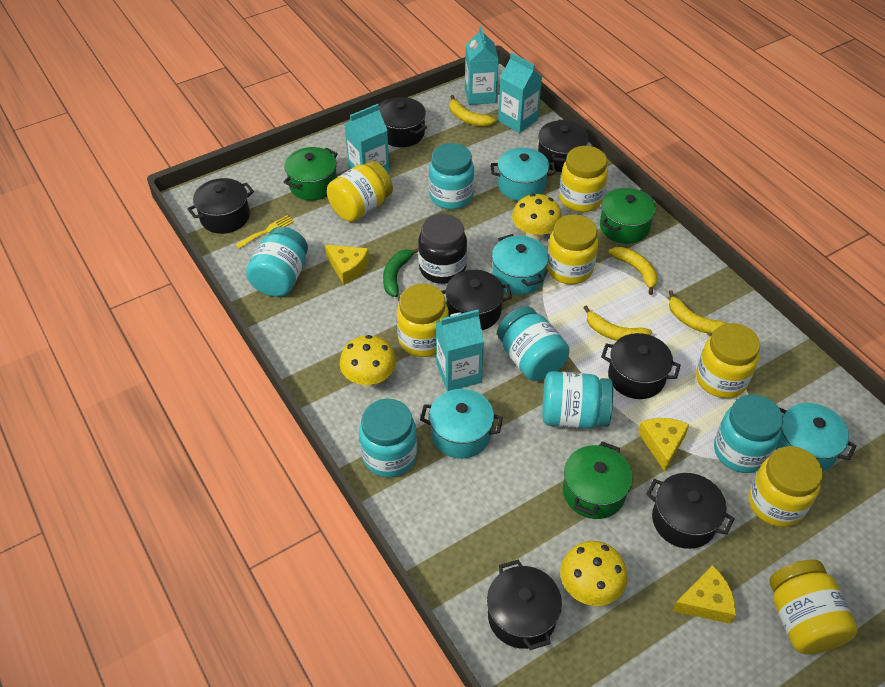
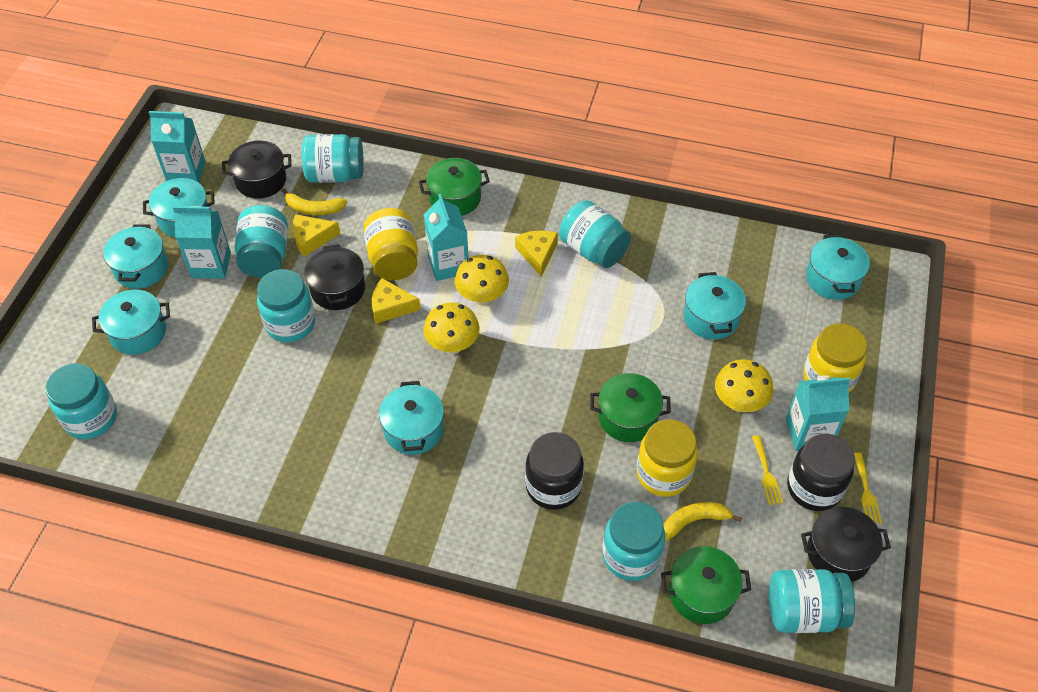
black jar: [418,214,467,284] = 1 -> [525,432,584,510] [787,434,855,511] = 2
black pot: [187,178,254,234] [378,97,427,147] [441,270,512,330] [487,559,562,650] [538,119,589,172] [601,333,681,399] [646,473,735,549] = 7 -> [222,140,291,199] [304,244,365,310] [801,507,891,582] = 3
green banana: [383,248,418,297] = 1 -> none = 0
turquoise jar: [246,227,308,297] [359,399,417,477] [429,143,474,210] [497,306,570,381] [542,371,613,429] [714,395,783,473] = 6 -> [46,364,117,439] [235,205,288,278] [257,269,315,342] [302,134,364,183] [559,200,631,268] [602,502,665,581] [769,569,855,633] = 7
turquoise pot: [420,389,503,459] [491,148,556,201] [492,234,549,295] [776,403,857,472] = 4 -> [92,290,170,355] [103,224,168,289] [143,178,215,238] [379,381,444,455] [684,272,746,340] [806,235,870,300] = 6
yellow banana: [449,95,496,126] [583,305,652,341] [608,247,658,295] [669,290,727,334] = 4 -> [281,188,347,215] [664,502,742,542] = 2
yellow fork: [236,215,294,249] = 1 -> [752,435,783,505] [854,453,882,523] = 2
yellow jar: [327,161,393,222] [397,284,449,357] [547,214,598,284] [559,146,608,212] [696,323,760,398] [748,446,823,527] [769,559,858,654] = 7 -> [363,208,418,280] [636,419,698,497] [803,323,867,393] = 3

